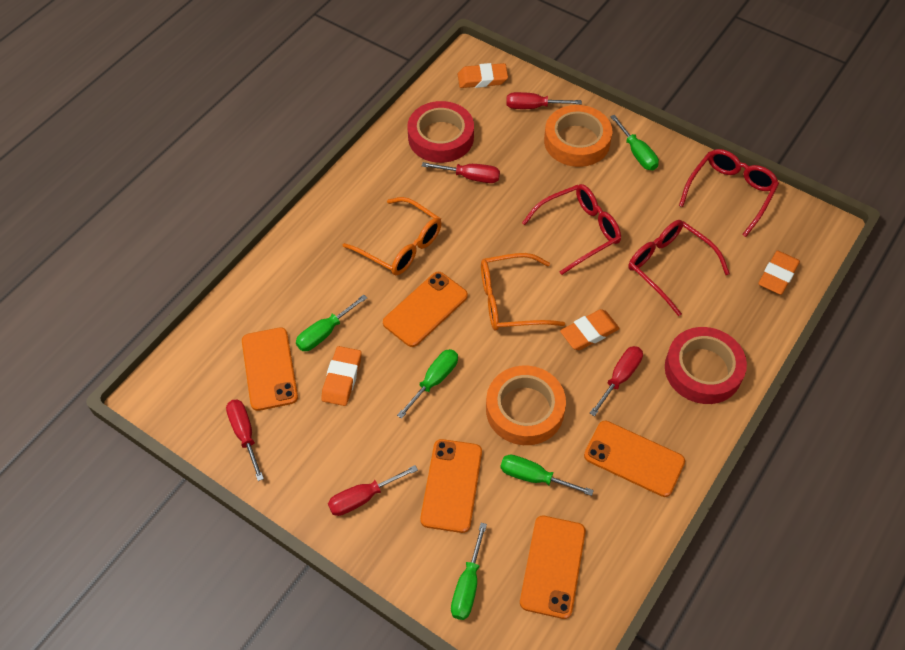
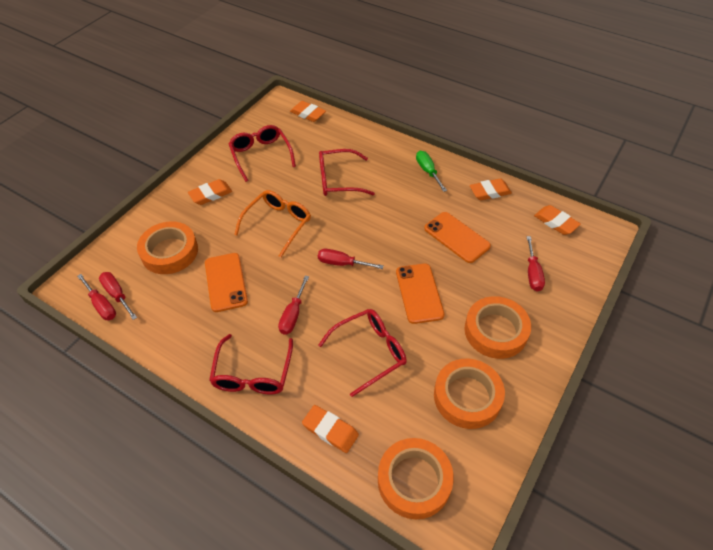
green screwdriver: [296,294,367,351] [397,349,458,419] [451,523,487,620] [500,455,594,496] [610,115,659,170] = 5 -> [416,151,447,192] = 1
orange eraser: [321,346,362,406] [458,63,508,88] [560,309,620,350] [758,251,800,295] = 4 -> [188,179,232,205] [290,101,326,122] [302,405,359,453] [470,178,512,200] [534,205,581,235] = 5
orange glasses: [343,197,442,275] [481,253,565,331] = 2 -> [234,190,311,257] = 1
orange phone: [242,327,298,411] [383,272,468,347] [420,439,482,533] [520,516,586,619] [584,421,685,497] = 5 -> [205,253,248,312] [396,263,445,324] [424,212,491,263] = 3
orange tape: [486,366,566,445] [544,105,612,167] = 2 -> [137,221,198,274] [378,438,454,519] [434,359,505,429] [465,296,531,359] = 4
red glasses: [522,184,621,275] [628,220,730,316] [679,149,779,237] = 3 -> [209,334,293,394] [229,125,296,182] [318,309,407,397] [319,149,375,196] = 4
red tape: [407,101,474,163] [665,327,747,404] = 2 -> none = 0

